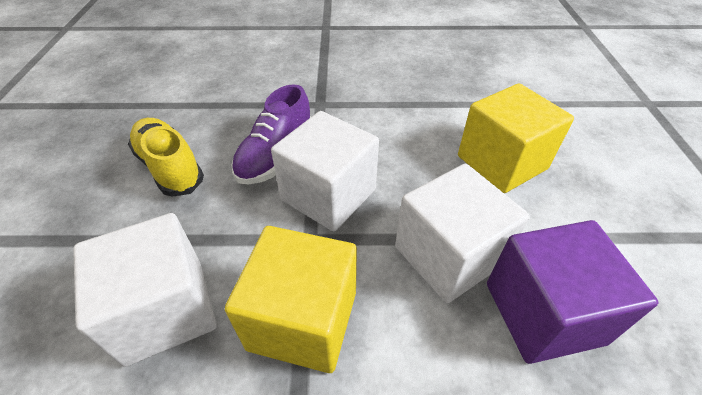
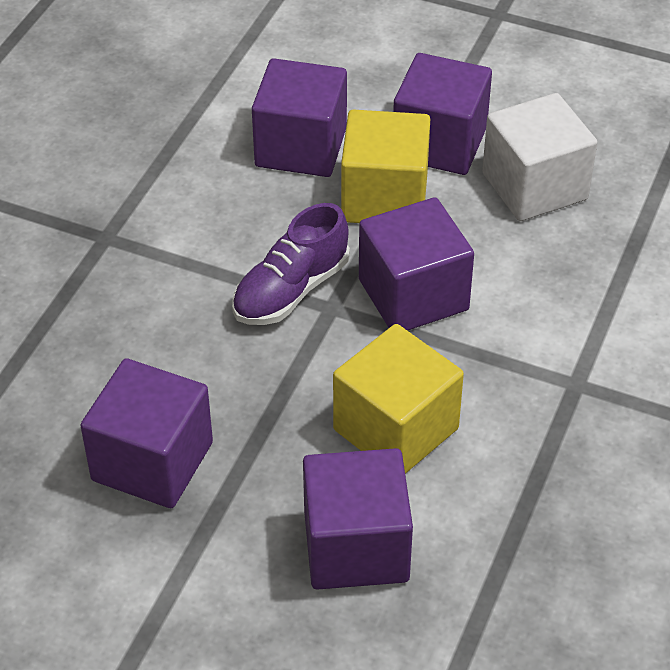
purple cube: [487,220,658,364] = 1 -> [80,358,213,508] [252,58,347,177] [303,448,413,590] [359,197,474,331] [393,53,492,175] = 5
white cube: [73,213,217,367] [271,111,379,231] [395,164,530,303] = 3 -> [482,93,597,221] = 1
yellow shoe: [128,118,204,197] = 1 -> none = 0

